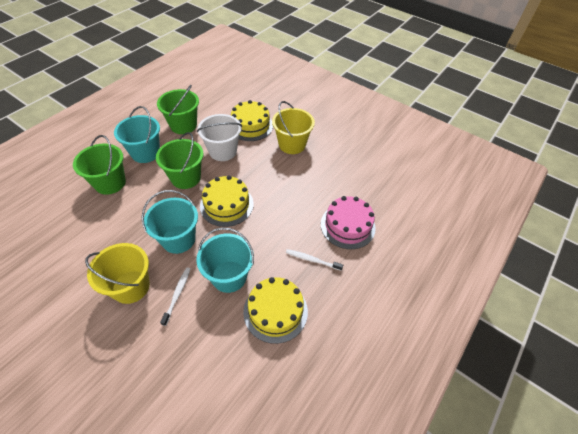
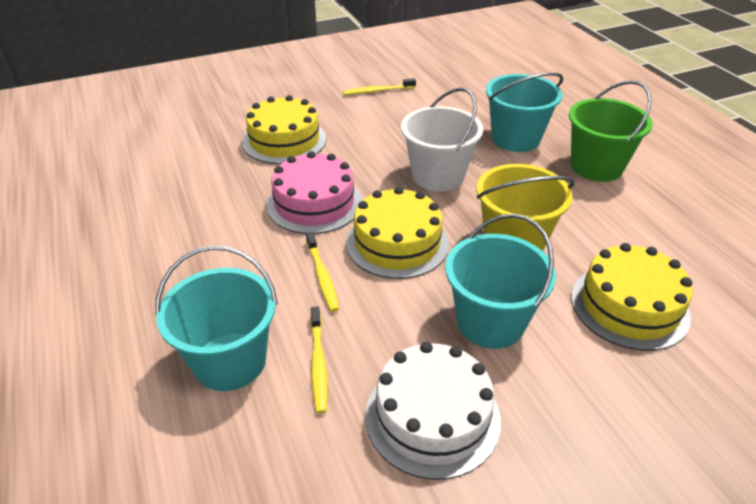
green bucket: [73,135,126,195] [156,132,204,189] [157,85,199,134] = 3 -> [569,80,653,182] = 1
white cake: none = 0 -> [366,342,501,480] = 1
white toothbrush: [160,267,190,326] [286,249,343,271] = 2 -> none = 0
yellow bucket: [85,243,150,304] [272,101,315,154] = 2 -> [477,164,575,251] = 1
yellow toothbrush: none = 0 -> [306,232,339,312] [311,307,328,414] [343,78,416,95] = 3

